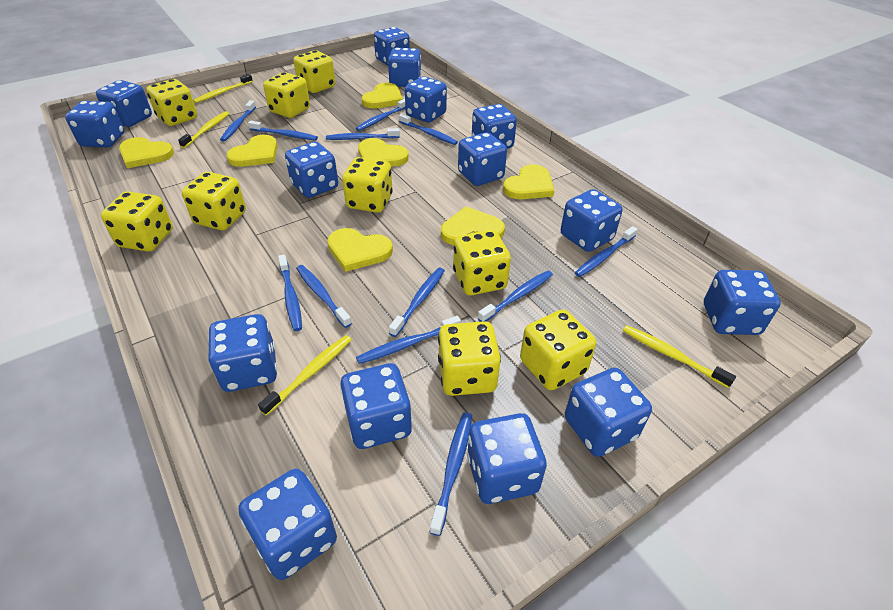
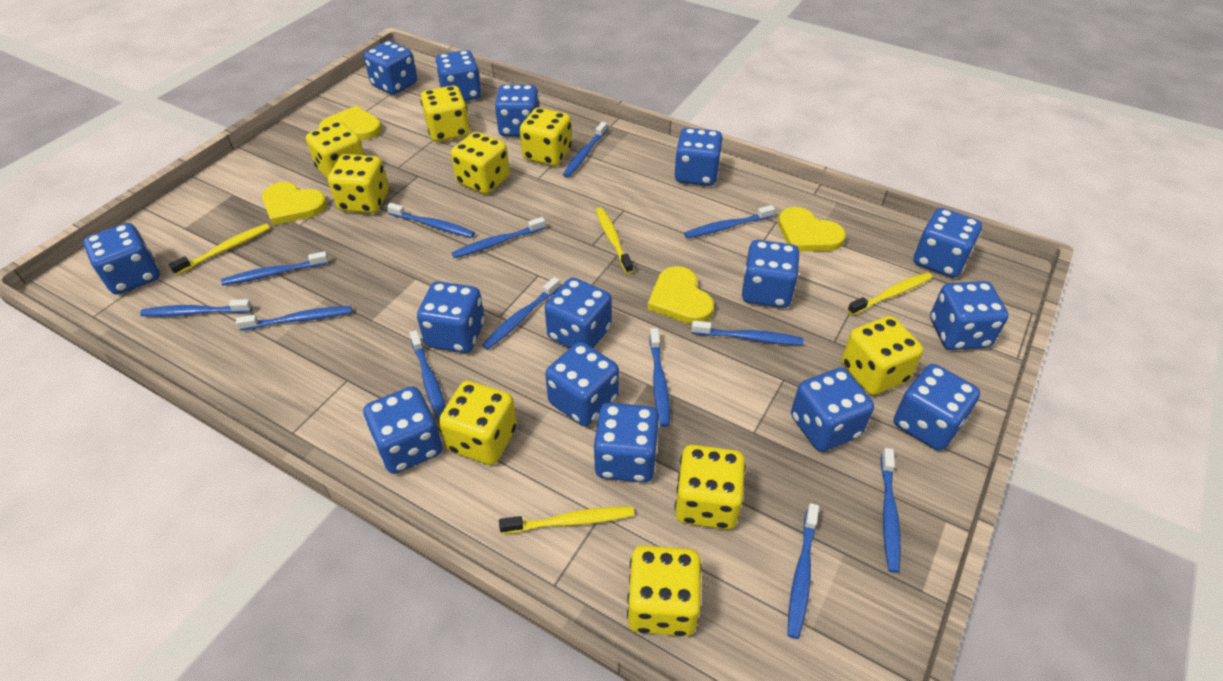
blue toothbrush: [220,100,256,142] [248,121,318,141] [278,255,302,331] [296,265,352,328] [326,128,400,140] [356,99,405,131] [356,316,461,364] [389,268,445,337] [399,114,458,145] [430,412,472,536] [478,271,553,322] [575,226,638,277] = 12 -> [140,299,252,317] [221,251,329,286] [236,306,352,331] [387,203,475,238] [409,330,446,421] [452,217,546,258] [482,277,560,349] [563,122,607,177] [649,328,670,427] [684,205,775,238] [691,321,803,345] [787,503,819,639] [881,448,901,573] = 13
yellow heart: [119,137,174,168] [226,135,277,167] [327,228,393,272] [358,138,408,167] [362,83,403,109] [441,206,505,245] [503,164,554,199] = 7 -> [262,182,327,225] [319,106,381,140] [647,266,714,324] [778,207,846,252] = 4

